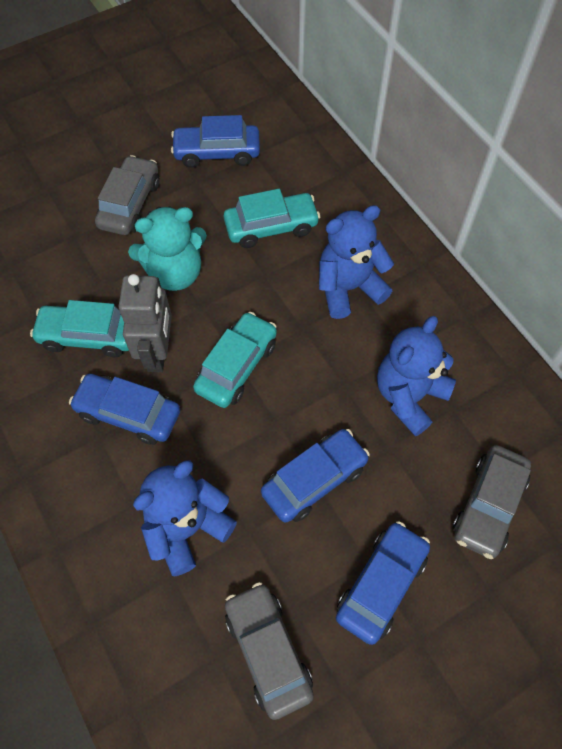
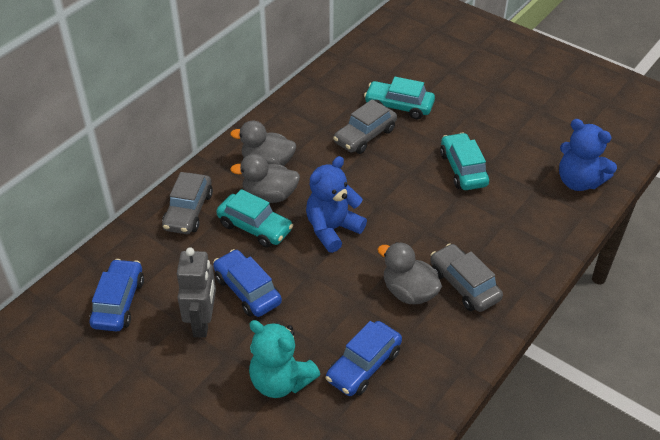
blue car: [69,374,180,445] [171,115,260,168] [261,429,370,523] [336,521,430,645] = 4 -> [90,259,144,332] [213,249,282,317] [326,321,402,396] = 3
blue teddy bear: [133,460,237,576] [319,205,394,319] [377,316,456,436] = 3 -> [306,156,367,253] [559,119,617,191] = 2
grey duck: none = 0 -> [230,121,296,166] [230,154,300,203] [377,242,442,304] = 3

